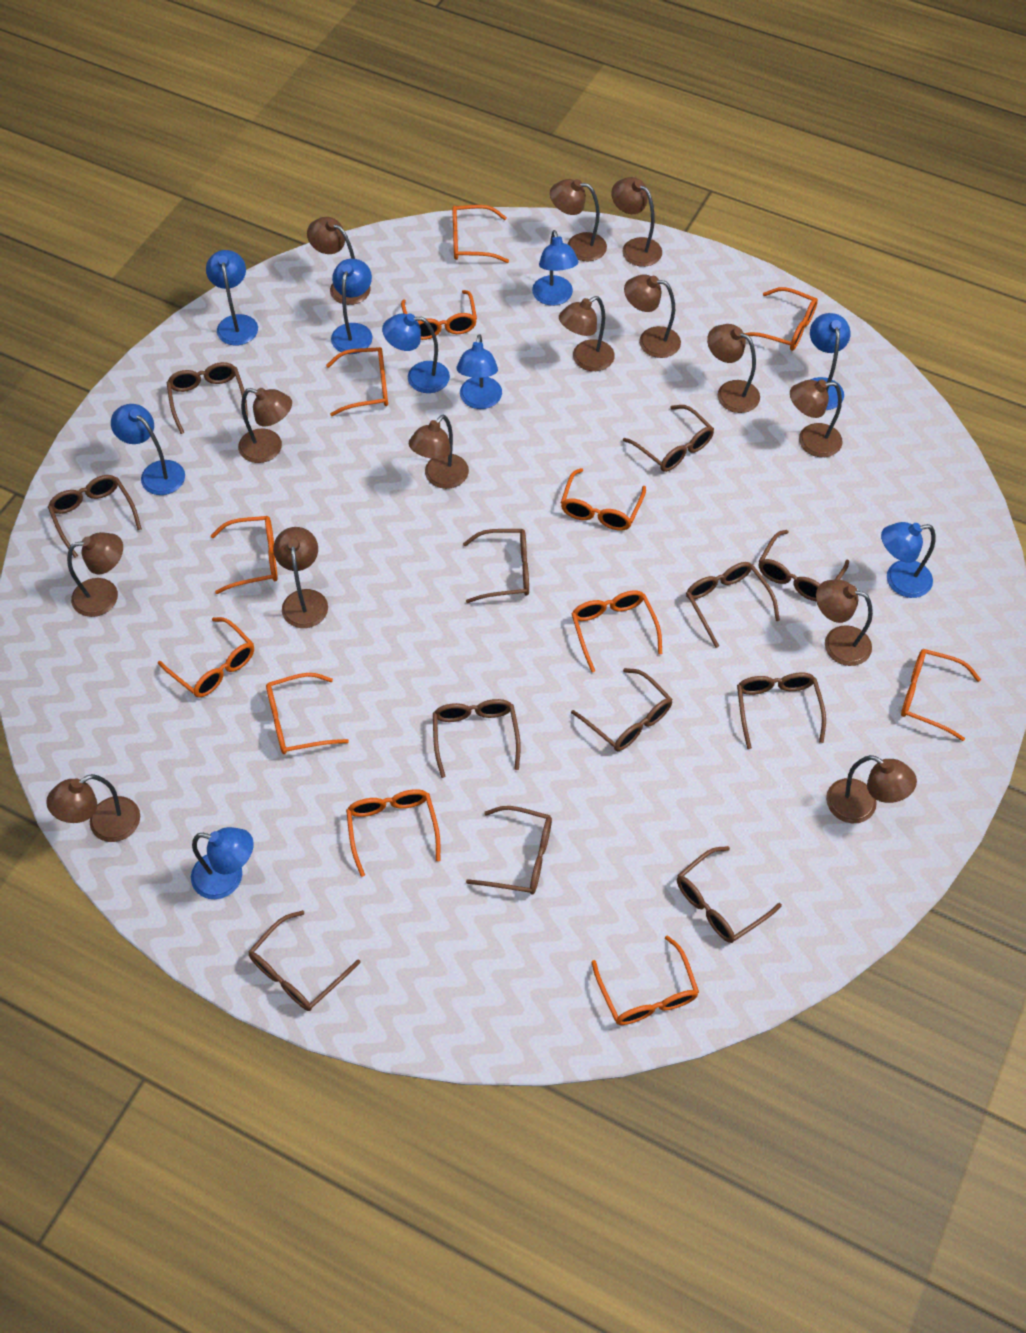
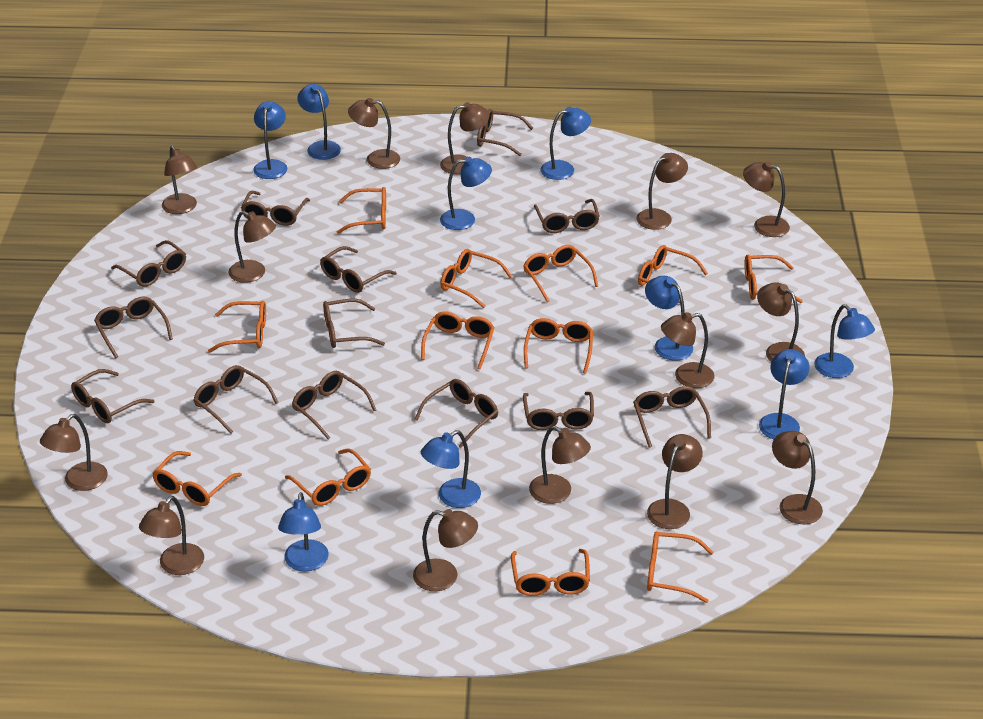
brown glasses: [48,475,142,558] [166,362,248,434] [248,910,361,1011] [433,699,521,778] [463,529,529,603] [466,806,552,894] [571,668,672,751] [623,405,714,472] [677,846,782,943] [686,562,780,648] [737,673,826,749] [759,530,849,601] = 12 -> [71,369,154,423] [94,297,173,358] [111,240,186,287] [194,365,279,434] [241,191,310,226] [292,371,376,440] [320,246,397,293] [323,299,385,348] [415,379,498,448] [477,109,533,156] [523,392,594,430] [534,199,600,233] [633,386,711,448] = 13

